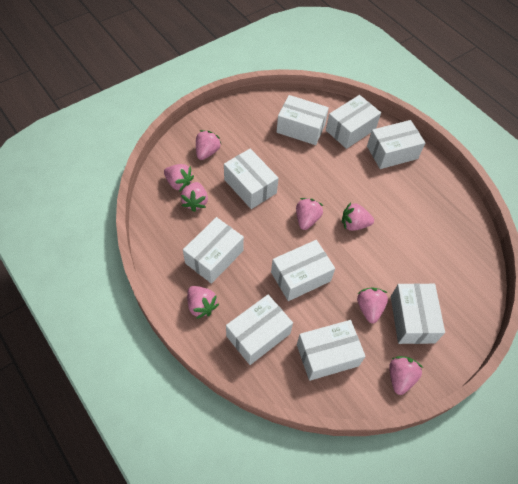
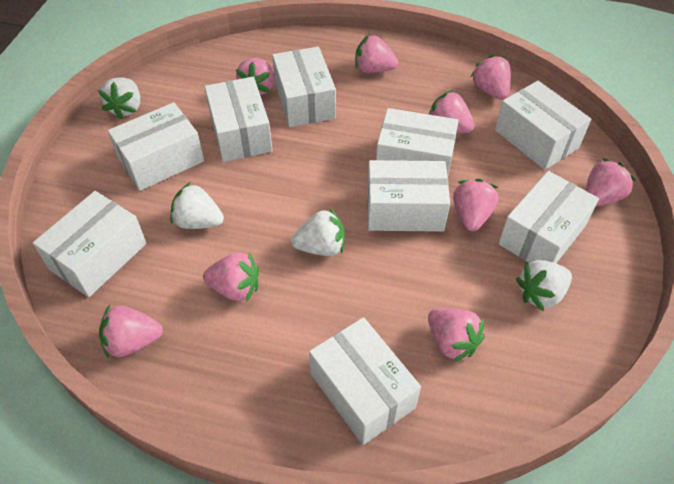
pink strawberry: [164,164,194,192] [180,182,208,212] [187,286,219,319] [196,130,221,160] [296,198,323,230] [342,202,374,231] [357,287,388,323] [389,356,423,395] = 8 -> [99,305,163,359] [203,252,259,302] [236,58,274,95] [355,35,398,73] [428,308,485,362] [429,90,475,133] [453,179,499,231] [471,54,511,100] [585,158,636,207] = 9
white strawberry: none = 0 -> [98,77,140,119] [170,183,224,229] [291,208,345,256] [516,260,572,311] = 4

